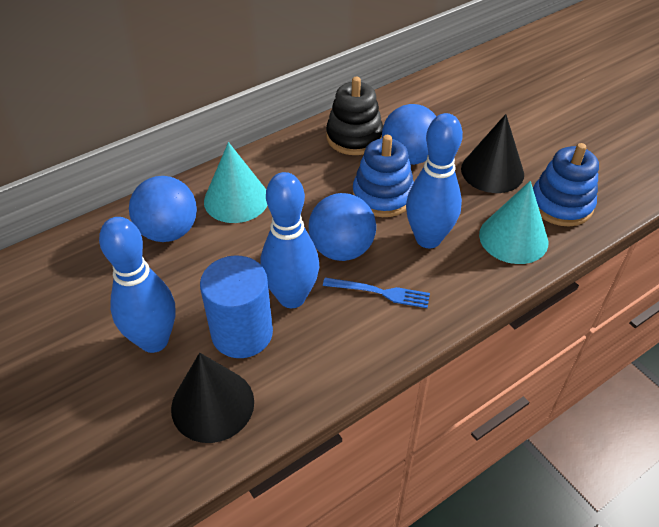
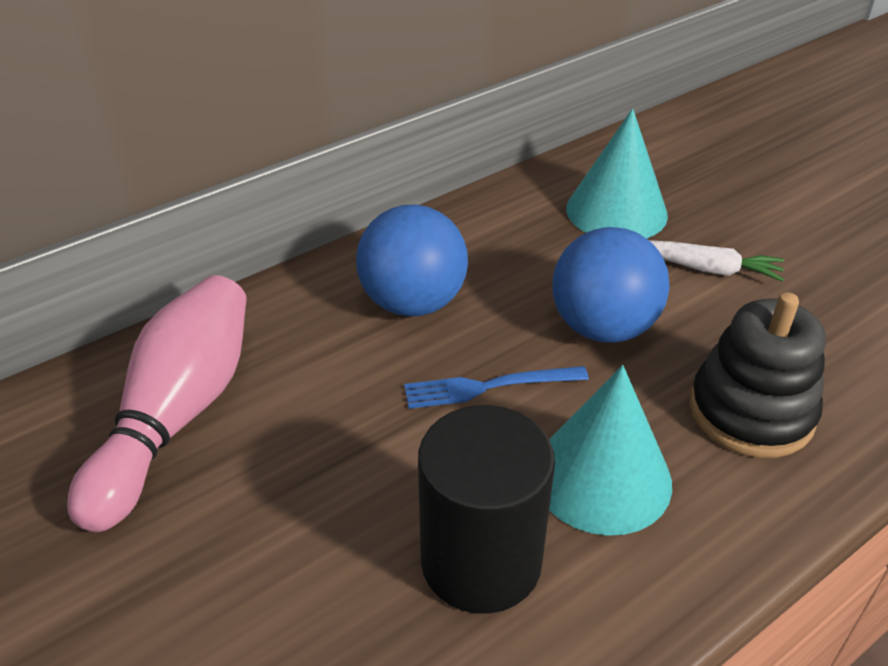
black cone: [171,353,254,443] [461,114,524,193] = 2 -> none = 0
black cylinder: none = 0 -> [418,405,555,614] = 1
blue ball: [129,176,197,242] [309,193,376,261] [382,104,437,165] = 3 -> [356,204,468,317] [552,227,670,343] = 2
blue bowling pin: [99,217,175,353] [260,172,319,308] [406,113,463,248] = 3 -> none = 0
blue cylinder: [200,255,273,358] = 1 -> none = 0
blue stacking toy: [352,135,414,217] [533,143,599,226] = 2 -> none = 0
pink bowling pin: none = 0 -> [67,275,246,532] = 1
white carrot: none = 0 -> [649,240,784,282] = 1

